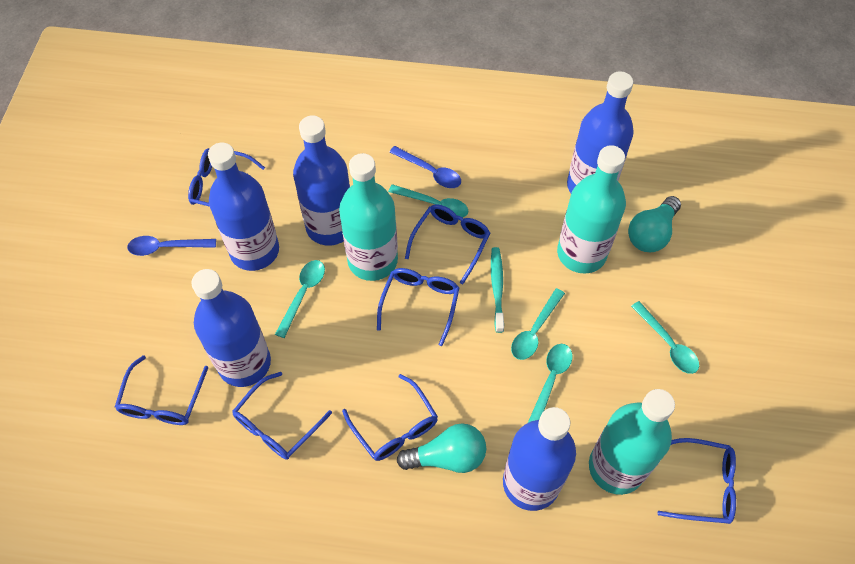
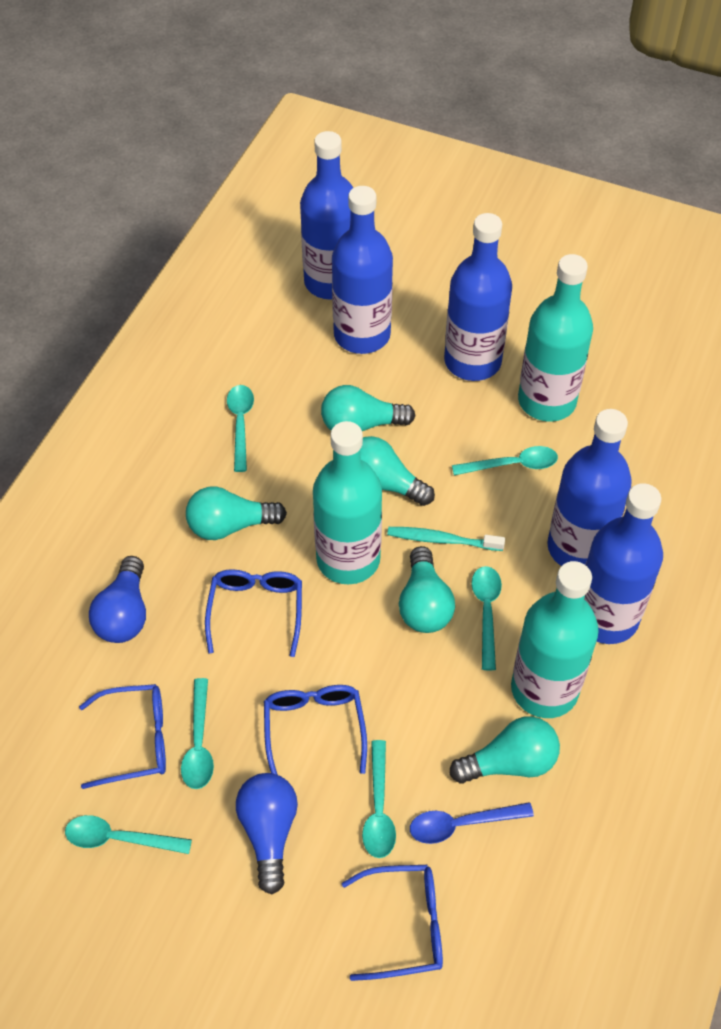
blue glasses: [115,355,209,425] [188,148,265,207] [232,372,332,460] [342,374,438,461] [377,268,459,346] [405,204,490,285] [657,438,736,524] = 7 -> [79,684,166,789] [205,569,302,657] [264,685,367,775] [342,865,443,981] = 4
blue light bulb: none = 0 -> [89,556,146,643] [236,773,298,894] = 2
blue spoon: [127,236,216,256] [390,146,461,188] = 2 -> [410,802,534,844] = 1
turquoise light bulb: [397,423,486,473] [628,196,681,252] = 2 -> [186,486,287,540] [321,385,416,431] [360,436,435,506] [399,546,455,633] [450,716,560,784] = 5
turquoise spoon: [275,260,325,338] [388,184,468,218] [511,288,565,360] [528,344,572,423] [631,301,699,374] = 5 -> [65,815,192,854] [181,678,214,789] [227,385,254,472] [362,740,396,858] [452,446,558,475] [471,566,502,670] = 6

